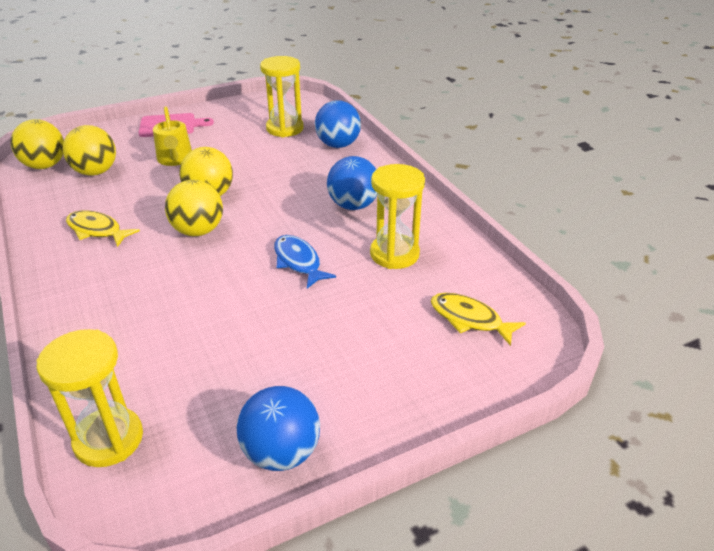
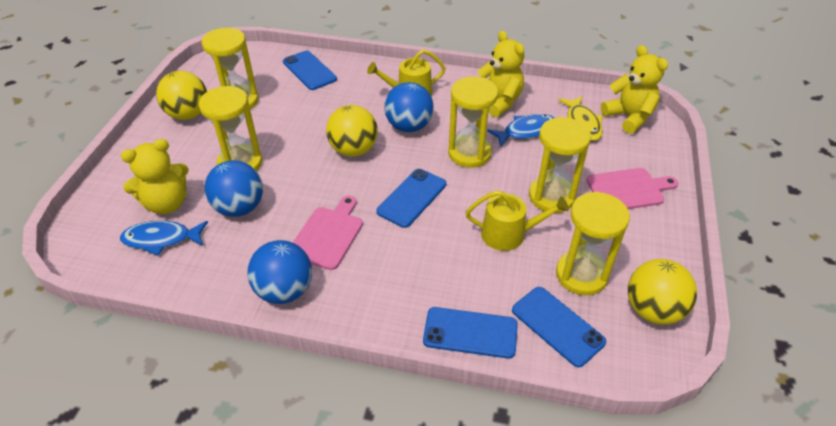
blue fish: [274,235,336,288] = 1 -> [120,221,208,256] [487,114,554,147] = 2
blue phone: none = 0 -> [283,51,337,90] [376,169,446,228] [423,307,518,359] [512,287,606,367] = 4
pink cutting board: [138,113,214,137] = 1 -> [293,196,363,270] [586,168,678,209] = 2
yellow ball: [11,119,64,169] [63,125,116,176] [165,180,223,236] [179,147,233,196] = 4 -> [156,71,207,120] [326,105,378,157] [628,259,697,324] = 3
yellow fish: [66,211,140,247] [431,293,526,346] = 2 -> [558,96,603,141] = 1
yellow hourglass: [36,329,143,467] [260,56,304,137] [370,164,425,269] = 3 -> [199,86,262,171] [202,28,259,109] [448,76,498,168] [529,117,591,213] [556,191,630,295] = 5
yellow teddy bear: none = 0 -> [121,139,189,214] [478,31,524,117] [601,45,668,134] = 3
yellow watering can: [153,107,192,166] = 1 -> [367,50,445,96] [465,190,569,251] = 2

